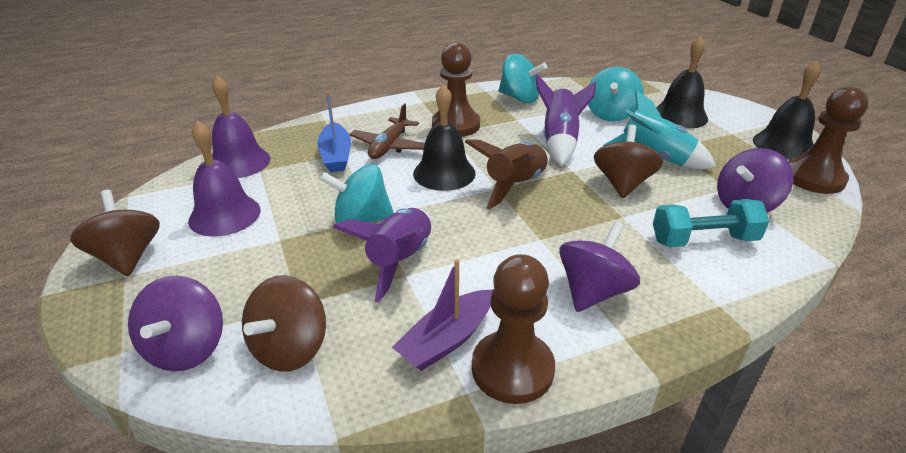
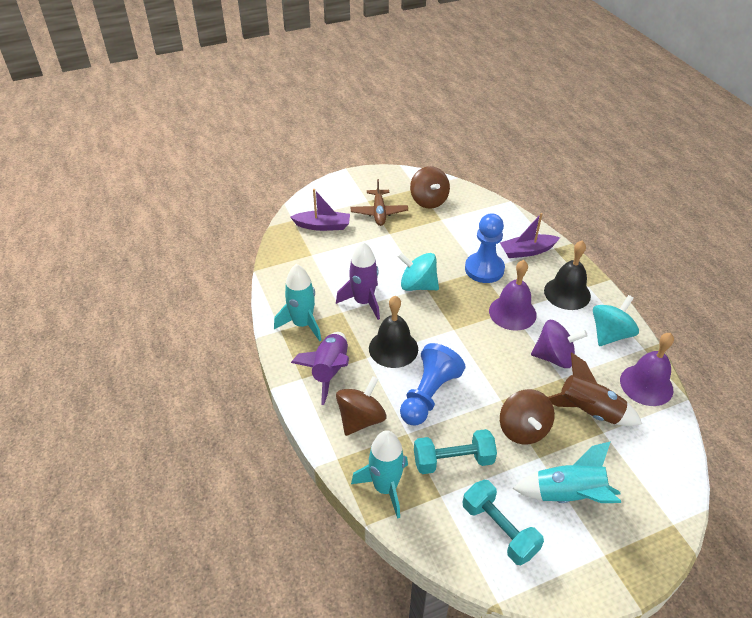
black bell: [413,84,476,191] [656,36,708,128] [753,61,821,160] = 3 -> [369,296,418,368] [544,241,591,310] = 2
blue boat: [317,92,351,172] = 1 -> none = 0
blue pawn: none = 0 -> [400,343,465,426] [465,213,505,283] = 2
brown pawn: [432,42,480,137] [472,254,555,404] [789,86,868,194] = 3 -> none = 0
purple boat: [392,259,493,371] = 1 -> [290,189,350,231] [500,213,560,258] = 2
purple spinning top: [128,275,223,371] [559,221,640,312] [717,148,794,212] = 3 -> [531,320,588,368] = 1
turquoise dumbbell: [653,199,769,247] = 1 -> [414,429,497,474] [463,480,544,565] = 2
turquoise rocket: [603,90,716,169] = 1 -> [274,264,321,341] [351,430,408,519] [513,441,621,503] = 3
turquoise spinning top: [320,164,394,223] [499,54,547,103] [588,67,644,121] = 3 -> [397,252,439,291] [593,295,639,346] = 2

